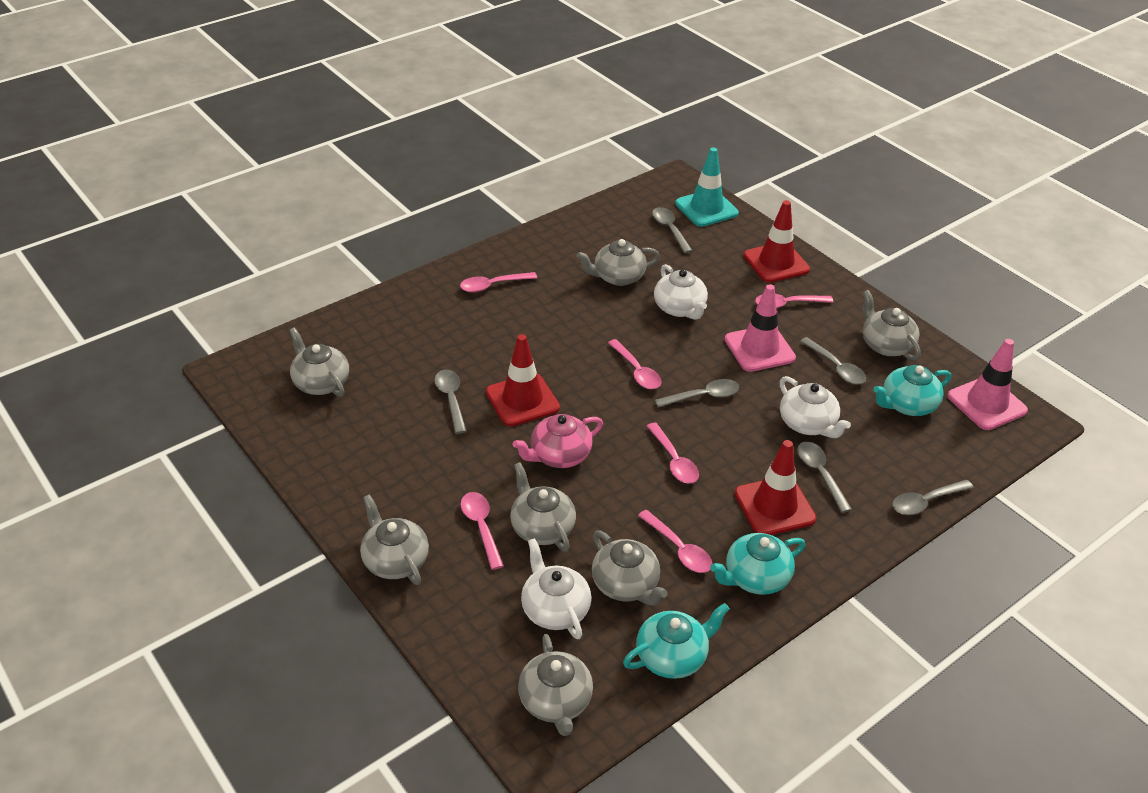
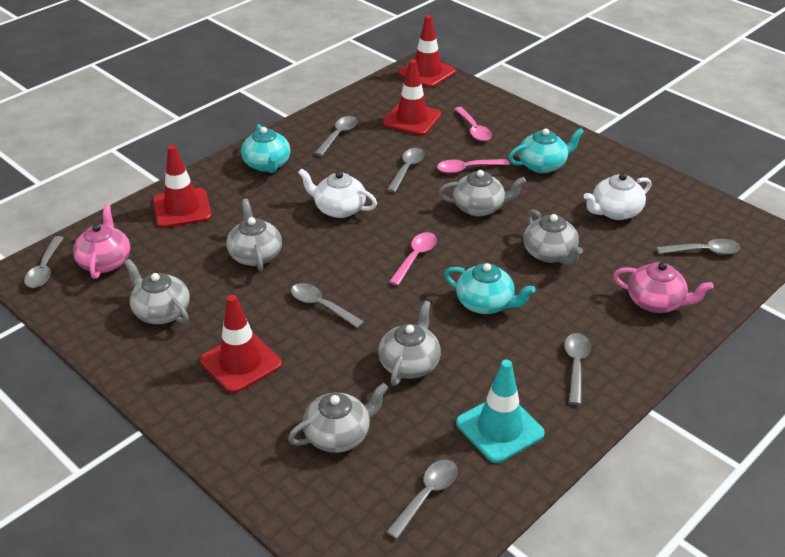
grey spoon: [434,370,467,434] [652,207,693,253] [655,379,739,408] [797,442,852,513] [800,337,866,384] [892,480,973,515] = 6 -> [24,236,64,288] [291,283,364,328] [314,116,357,156] [386,460,458,539] [387,148,425,193] [564,333,591,405] [657,239,740,255] = 7
grey teapot: [289,327,349,397] [360,494,429,585] [510,462,576,552] [518,634,593,736] [577,239,660,286] [592,530,668,606] [863,290,921,360] = 7 -> [124,259,190,324] [226,199,282,271] [288,383,388,453] [378,300,441,386] [439,170,526,217] [523,210,583,265] = 6
pink spoon: [460,272,537,292] [461,492,504,570] [608,339,661,389] [638,510,712,573] [647,422,699,484] [755,294,833,308] = 6 -> [389,232,437,286] [437,159,510,173] [454,107,492,141] = 3
pink teapot: [512,414,603,468] = 1 -> [73,204,130,279] [613,262,714,313] = 2
pink traffic cone: [724,284,796,372] [947,339,1028,430] = 2 -> none = 0
red traffic cone: [486,334,560,426] [734,440,816,535] [743,200,810,283] = 3 -> [153,145,212,228] [200,295,282,393] [383,60,441,136] [399,15,456,88] = 4
white teapot: [521,538,591,640] [654,264,708,320] [780,376,851,438] = 3 -> [298,168,377,218] [584,173,652,220] = 2

